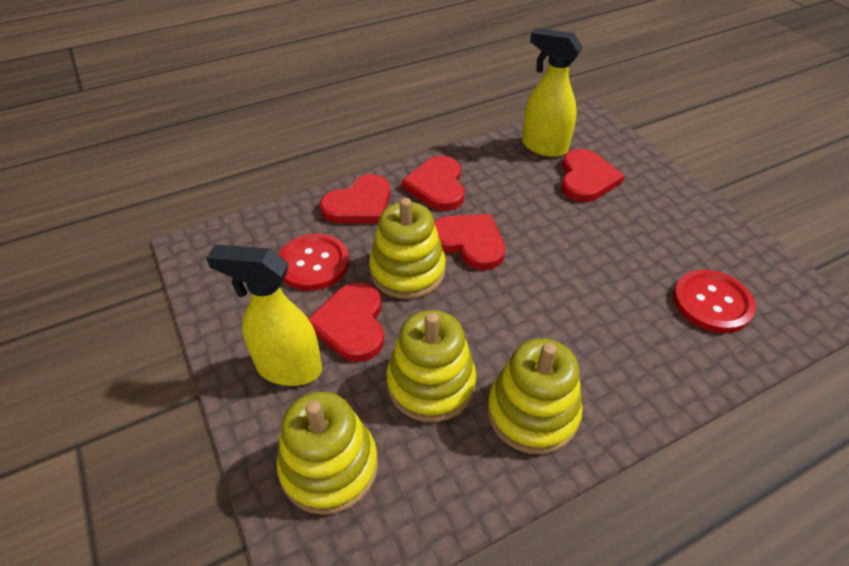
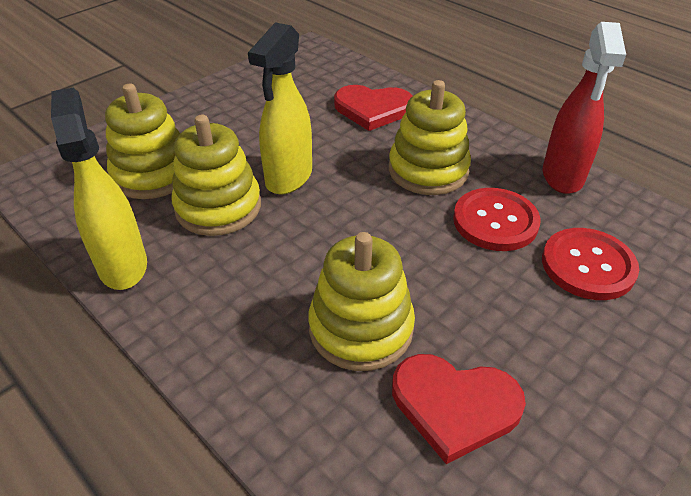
red heart: [308,282,384,362] [320,174,390,224] [402,156,465,211] [434,214,505,270] [561,149,625,202] = 5 -> [334,85,412,131] [392,354,526,464] = 2
red spray bottle: none = 0 -> [543,22,626,194] = 1

